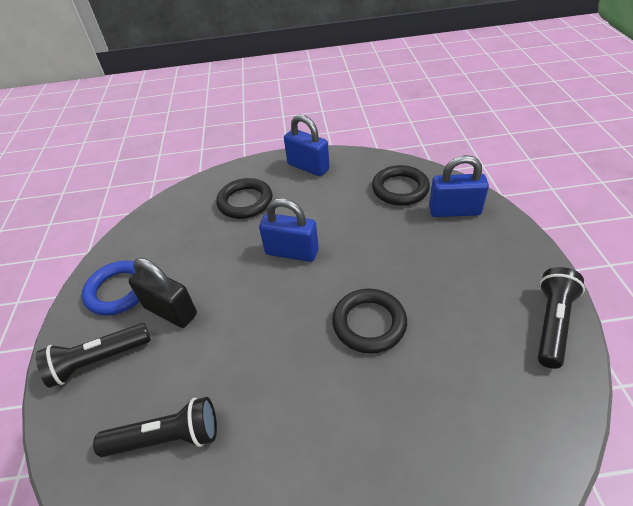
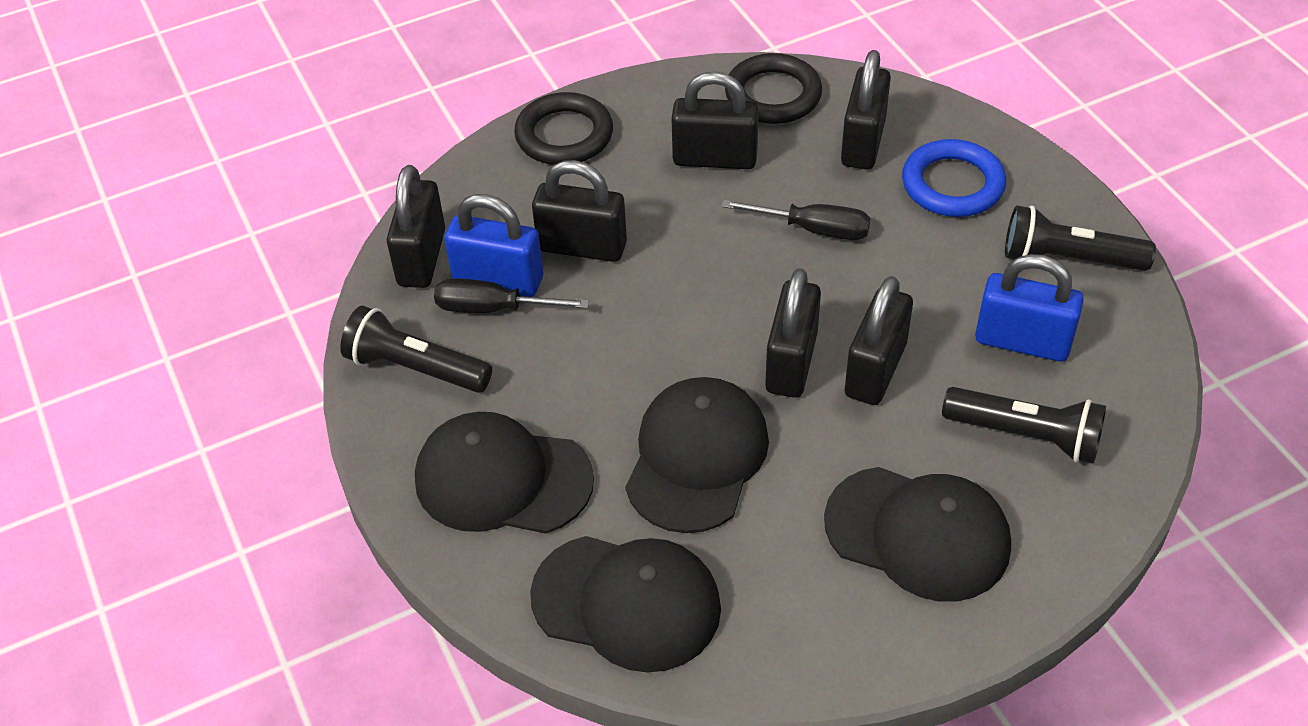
black cap: none = 0 -> [415,412,594,534] [530,536,721,673] [625,377,769,533] [824,467,1011,602] = 4
black padlock: [129,258,197,328] = 1 -> [387,165,445,288] [532,160,627,262] [671,71,759,169] [765,268,821,398] [841,50,891,170] [845,276,913,405] = 6
black ring: [216,178,273,219] [332,289,407,353] [372,165,430,205] = 3 -> [514,92,613,165] [725,53,822,124] = 2
black screwdriver: none = 0 -> [434,278,589,313] [721,200,870,240] = 2
blue padlock: [259,198,319,262] [284,114,330,176] [429,155,489,217] = 3 -> [444,194,543,297] [975,254,1084,362] = 2

